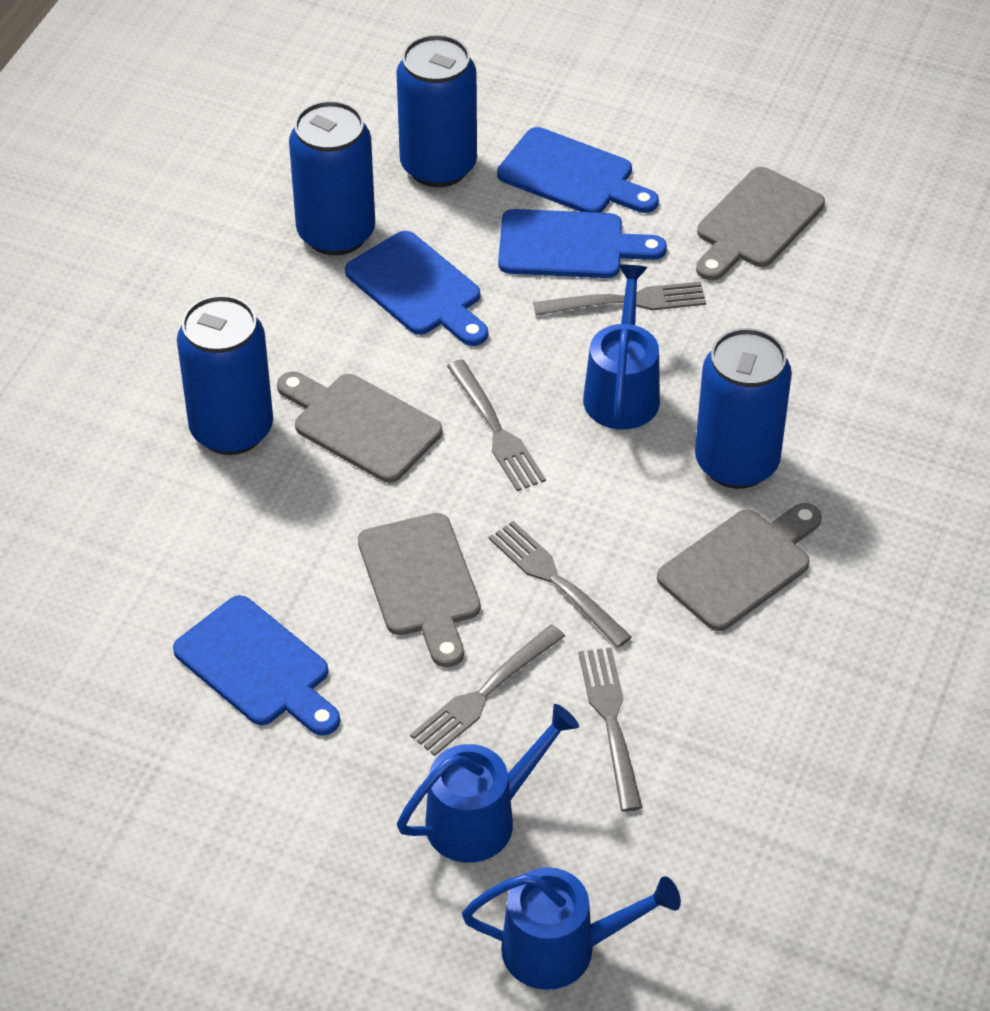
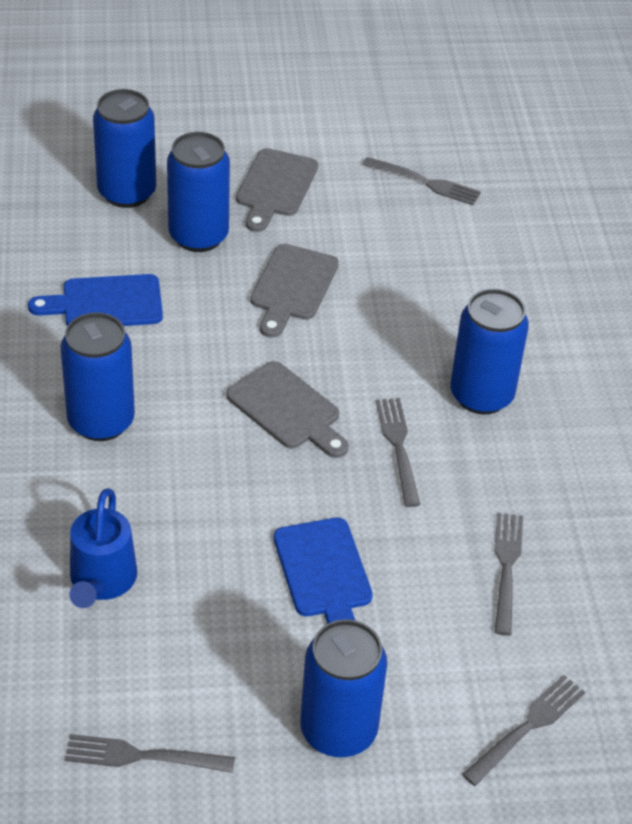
blue can: [177,295,273,455] [289,101,375,255] [396,34,477,187] [695,328,792,489] = 4 -> [60,312,135,441] [93,89,156,208] [167,132,230,252] [301,619,387,757] [450,289,529,415] = 5
blue cutting board: [173,595,340,736] [345,231,488,346] [497,127,659,213] [498,209,667,278] = 4 -> [28,274,163,326] [274,518,373,624] = 2
blue watering can: [397,704,579,863] [462,867,681,990] [583,265,660,430] = 3 -> [69,488,137,608] = 1
grey cutting board: [277,372,442,483] [358,513,481,667] [657,503,822,631] [696,167,825,281] = 4 -> [226,361,349,458] [236,148,318,232] [250,244,339,338] = 3

